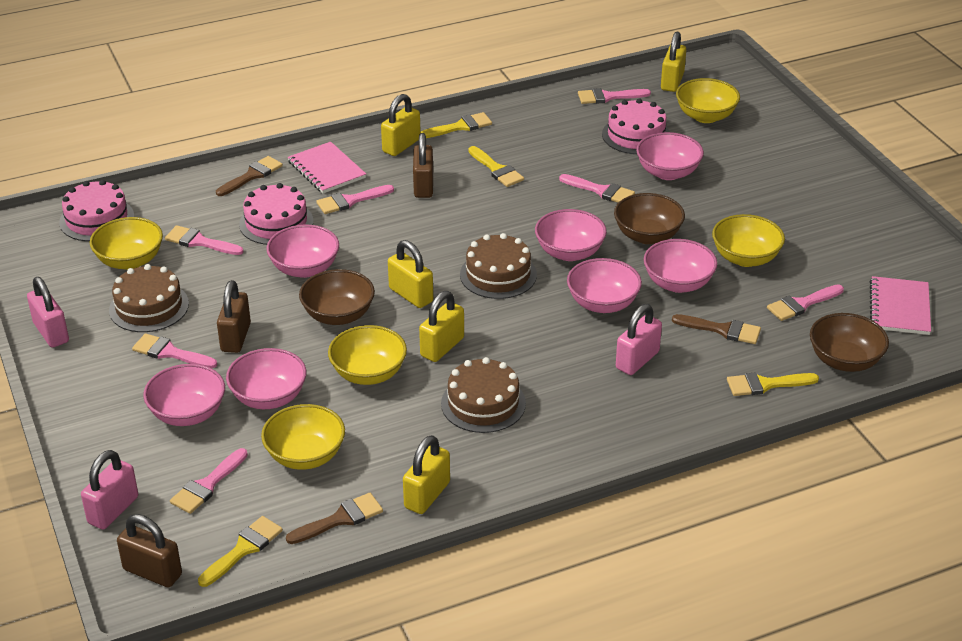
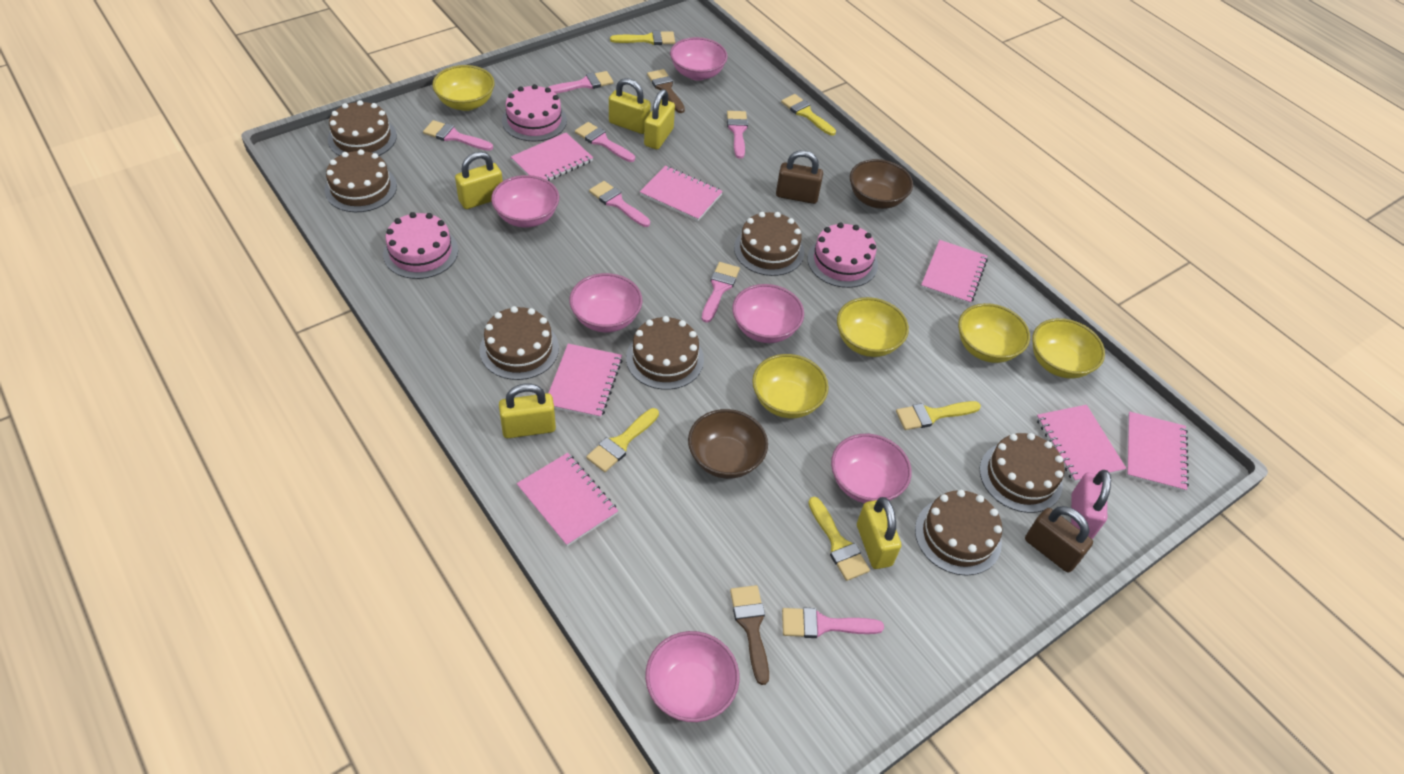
brown bowl: [299,269,375,325] [614,193,685,244] [810,313,889,372] = 3 -> [688,409,768,479] [850,159,913,209] = 2
brown brush: [216,156,283,196] [286,493,383,544] [672,314,761,344] = 3 -> [647,69,685,113] [730,585,769,685] = 2
brown cake: [109,264,189,332] [441,357,526,433] [460,233,537,299] = 3 -> [325,149,397,212] [328,100,397,156] [480,306,559,380] [626,316,704,390] [734,212,804,276] [915,490,1002,576] [980,433,1065,513] = 7
brown padlock: [117,514,182,588] [217,280,251,353] [413,133,433,198] = 3 -> [776,150,823,204] [1025,506,1093,573] = 2
pink bowl: [143,364,225,426] [226,348,307,409] [266,225,339,278] [535,209,607,261] [567,258,642,313] [636,132,704,180] [644,239,717,293] = 7 -> [491,175,559,227] [569,273,642,332] [645,631,740,722] [670,37,728,81] [732,284,804,343] [831,434,912,503] = 6
pink notebook: [288,142,366,193] [870,276,931,335] = 2 -> [511,133,593,181] [517,453,618,546] [549,344,622,419] [640,165,723,221] [921,240,988,304] [1036,405,1126,482] [1126,411,1189,492] = 7
pink padlock: [27,277,69,348] [81,450,138,529] [616,304,662,375] = 3 -> [1071,470,1111,539] = 1
yellow brush: [198,516,283,587] [421,112,492,138] [468,146,524,187] [727,372,819,396] = 4 -> [586,408,659,472] [610,31,675,45] [781,94,836,136] [808,497,870,581] [896,401,981,430] = 5

